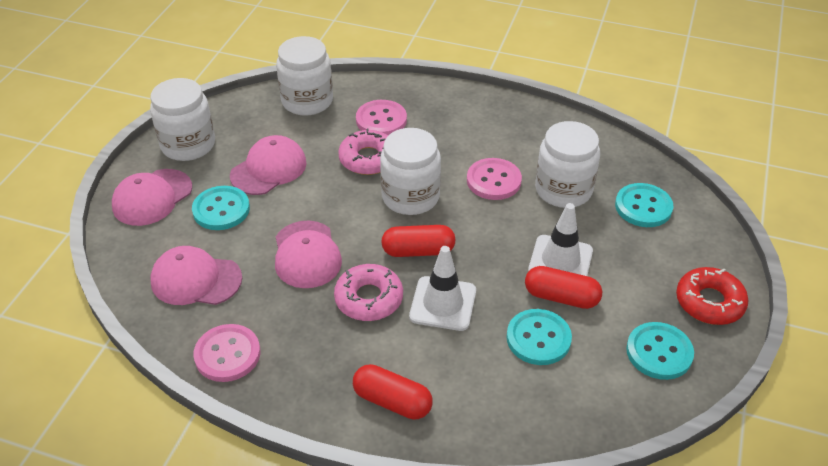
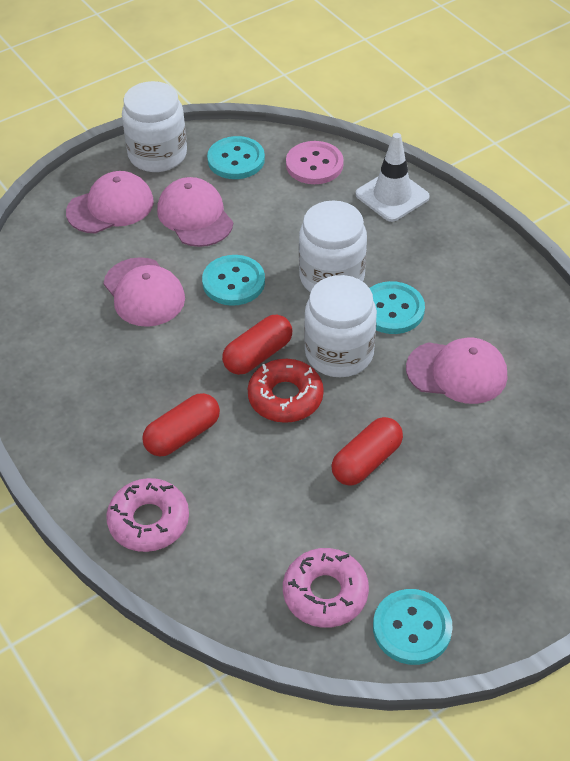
pink button: [193,324,260,382] [356,100,407,136] [467,158,522,200] = 3 -> [286,141,344,184] = 1
white jar: [150,78,215,161] [276,36,333,116] [380,128,441,215] [535,121,600,208] = 4 -> [122,81,187,172] [299,200,367,292] [304,275,377,377] = 3
white traffic cone: [409,246,476,331] [528,203,593,276] = 2 -> [356,133,430,222] = 1

